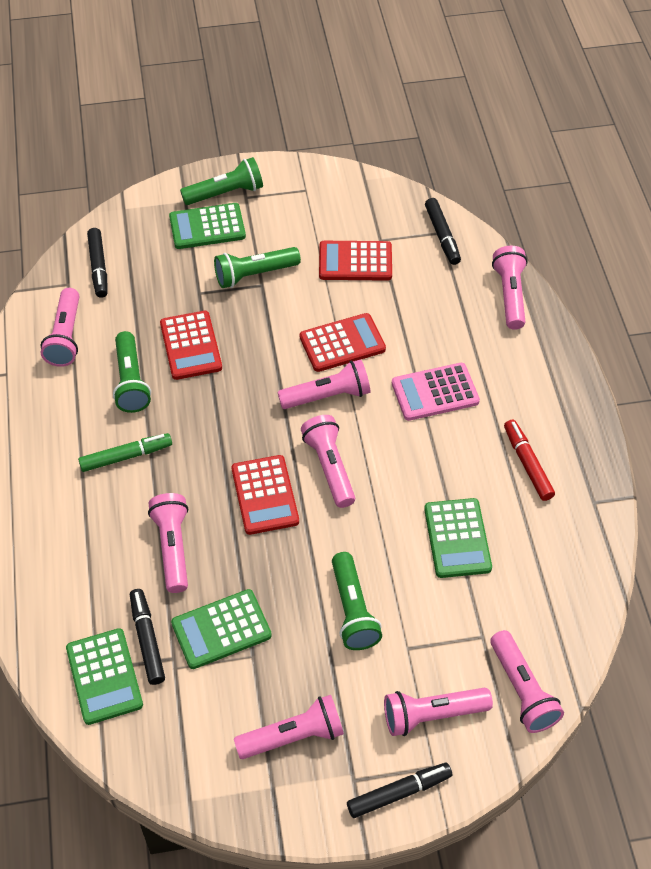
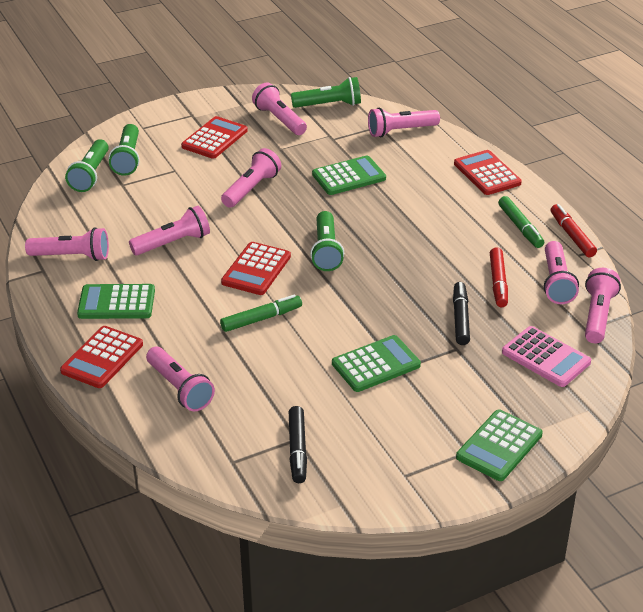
black marker: [87,228,108,298] [130,589,165,685] [347,763,452,818] [425,198,461,265] = 4 -> [289,406,307,483] [453,282,470,345] = 2
green marker: [78,433,172,472] = 1 -> [220,295,302,332] [498,196,544,248] = 2
red marker: [504,419,555,501] = 1 -> [490,247,508,308] [550,204,597,257] = 2

